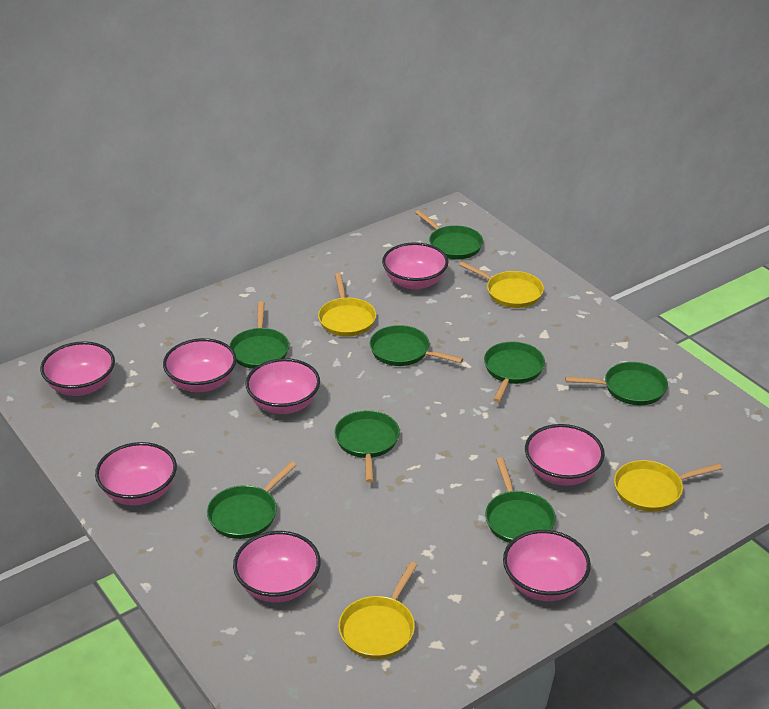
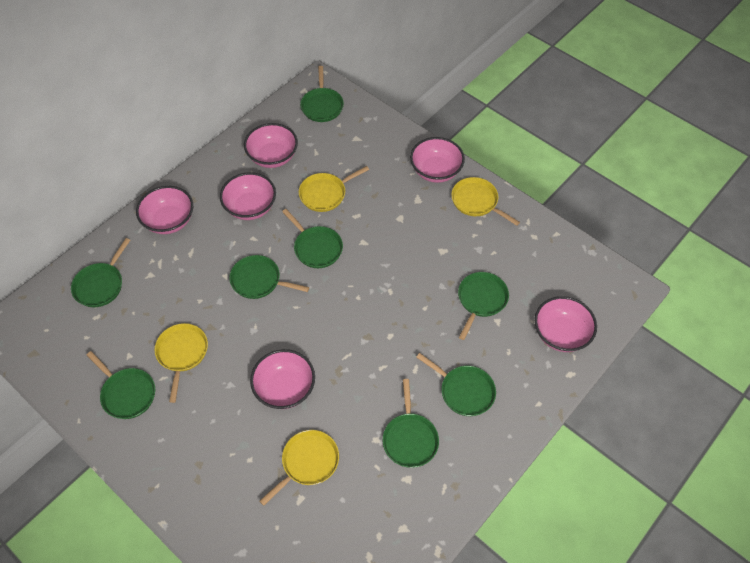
pink bowl: [40,341,115,396] [95,442,177,505] [163,338,237,392] [233,531,321,602] [246,358,320,414] [382,242,448,290] [503,530,591,601] [525,424,605,486] = 8 -> [136,186,193,234] [220,172,276,220] [244,123,298,168] [250,349,315,409] [410,137,465,183] [534,296,597,352] = 6

